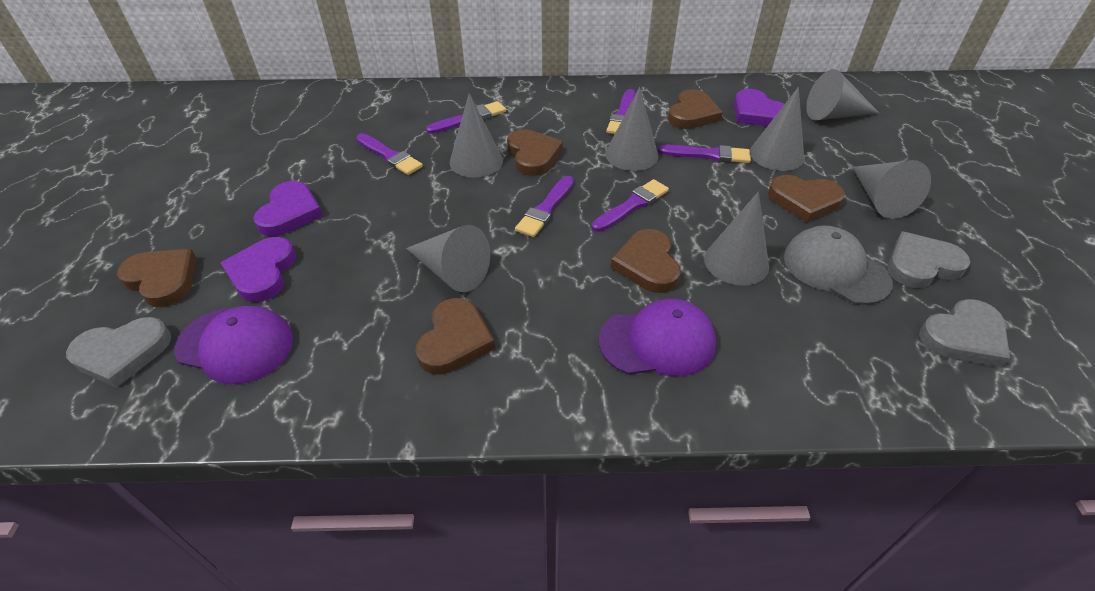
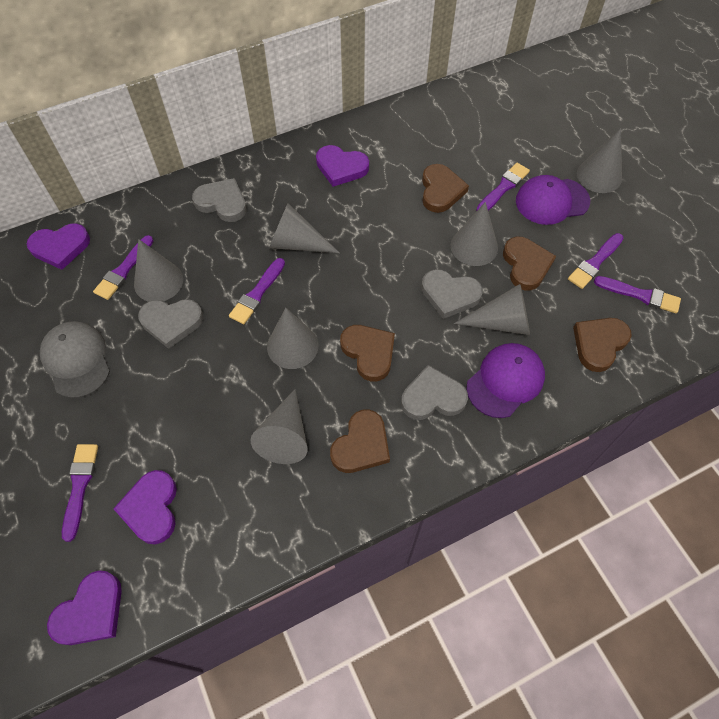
brown heart: [117,249,197,307] [415,298,495,375] [507,129,563,176] [611,229,681,293] [668,89,723,129] [768,175,845,222] = 6 -> [330,410,390,473] [340,325,395,381] [422,164,469,213] [503,237,556,291] [573,318,632,372] = 5
grey heart: [66,317,171,388] [888,232,970,288] [919,299,1010,367] = 3 -> [138,299,203,349] [192,178,247,222] [401,365,468,420] [421,269,483,319] = 4
purple heart: [221,237,296,302] [253,181,323,236] [734,89,784,126] = 3 -> [27,224,90,270] [47,570,122,645] [113,470,177,544] [316,145,369,187] = 4

